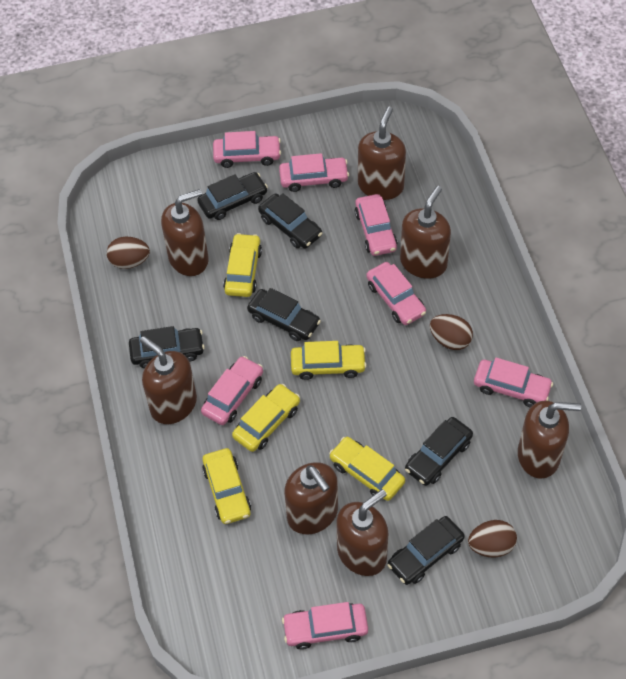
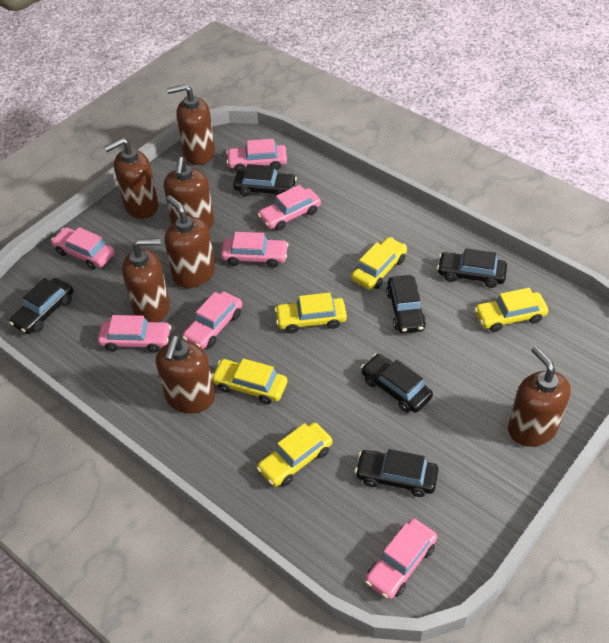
brown egg: [107,237,150,269] [430,314,473,350] [468,520,517,557] = 3 -> none = 0

